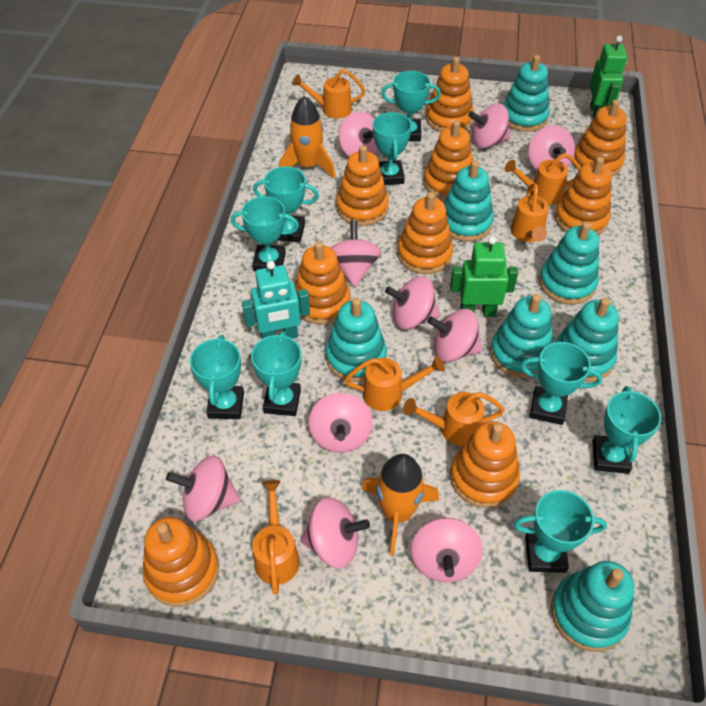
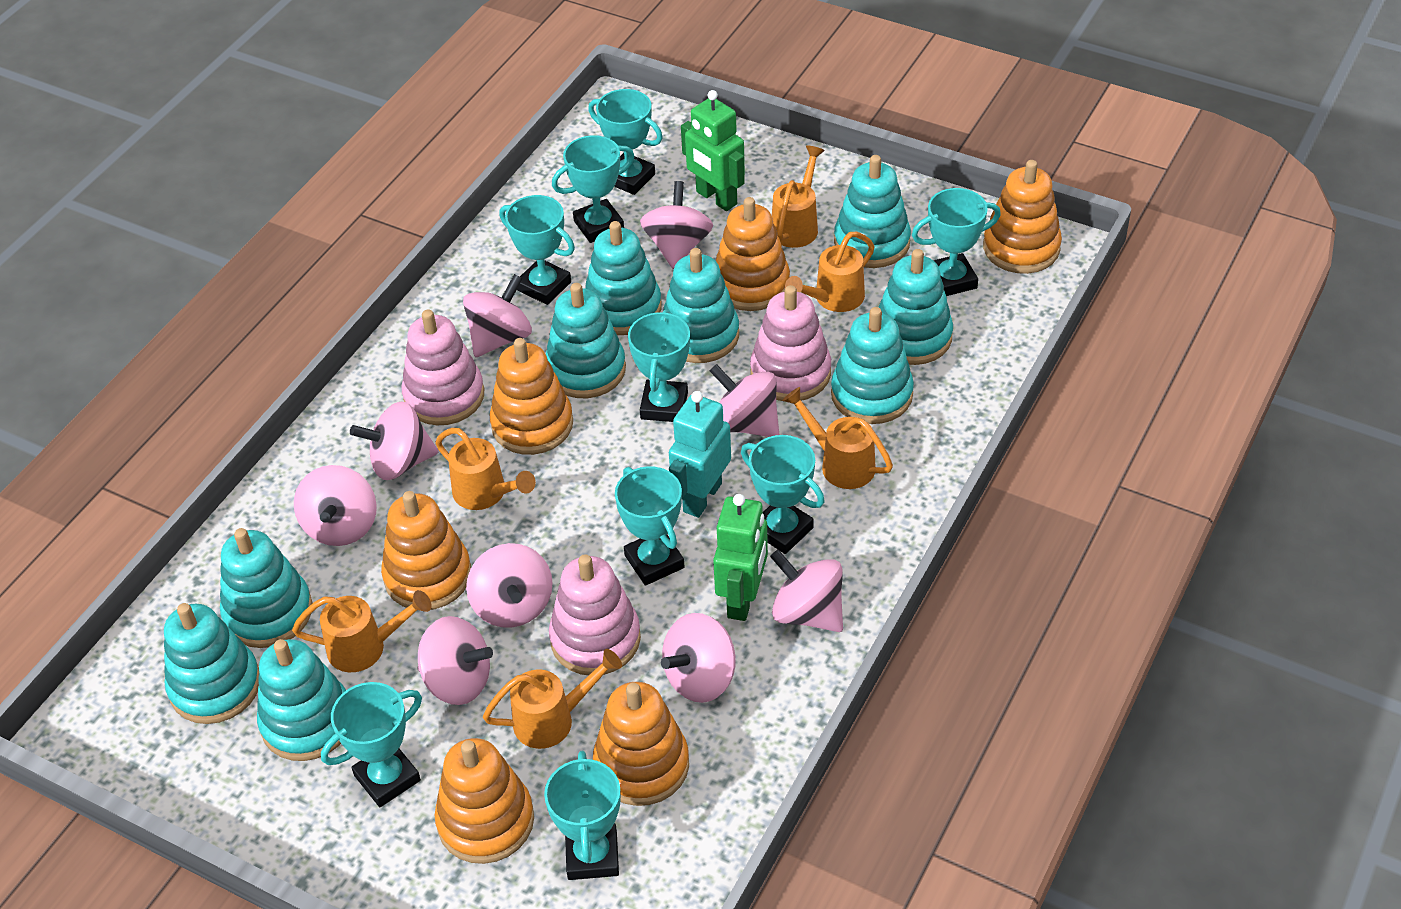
orange rocket: [279,96,335,178] [362,454,439,556] = 2 -> none = 0
orange stacking toy: [143,517,219,607] [295,241,350,325] [336,145,389,226] [397,192,453,274] [424,120,473,199] [426,57,474,132] [450,421,520,508] [555,157,612,235] [573,100,627,176] = 9 -> [381,491,471,610] [435,738,534,864] [490,338,573,455] [593,682,689,806] [716,197,790,311] [983,160,1062,274] = 6
pink spinning top: [166,456,241,521] [300,497,370,568] [308,393,373,453] [331,221,381,287] [339,112,378,156] [385,276,440,329] [411,518,483,582] [427,309,483,362] [468,104,510,148] [529,125,575,170] = 10 -> [294,465,377,546] [350,402,438,480] [418,616,493,705] [463,274,532,357] [466,543,553,628] [640,181,713,269] [661,613,736,703] [710,364,779,437] [770,550,843,632] = 9
pink stacking toy: none = 0 -> [402,309,484,425] [549,554,641,675] [750,285,831,402] = 3
turquoise stacking toy: [326,298,387,382] [444,160,494,242] [490,294,553,378] [503,55,550,132] [539,222,599,305] [551,561,634,652] [556,298,619,382] = 7 -> [164,603,259,724] [220,528,313,648] [257,639,346,761] [546,283,626,398] [585,221,662,335] [663,248,739,363] [831,307,914,424] [834,155,911,268] [879,249,953,365] = 9

